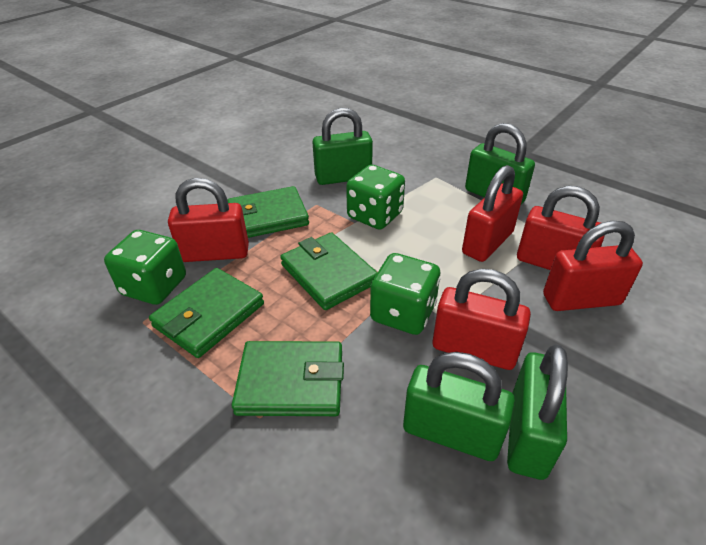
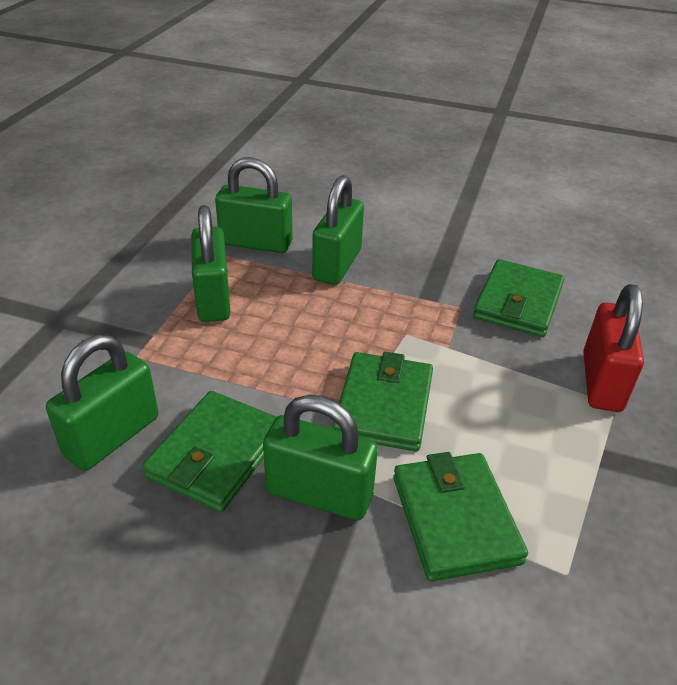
green dice: [104,230,186,305] [346,165,405,230] [370,253,440,335] = 3 -> none = 0
green padlock: [312,108,373,185] [403,352,515,461] [465,123,535,204] [507,344,568,480] = 4 -> [46,334,159,471] [191,205,231,322] [215,157,292,253] [263,395,378,520] [312,175,364,285] = 5
red padlock: [168,178,249,262] [433,269,531,370] [462,165,523,262] [517,186,605,270] [543,221,643,311] = 5 -> [583,284,644,412] = 1

